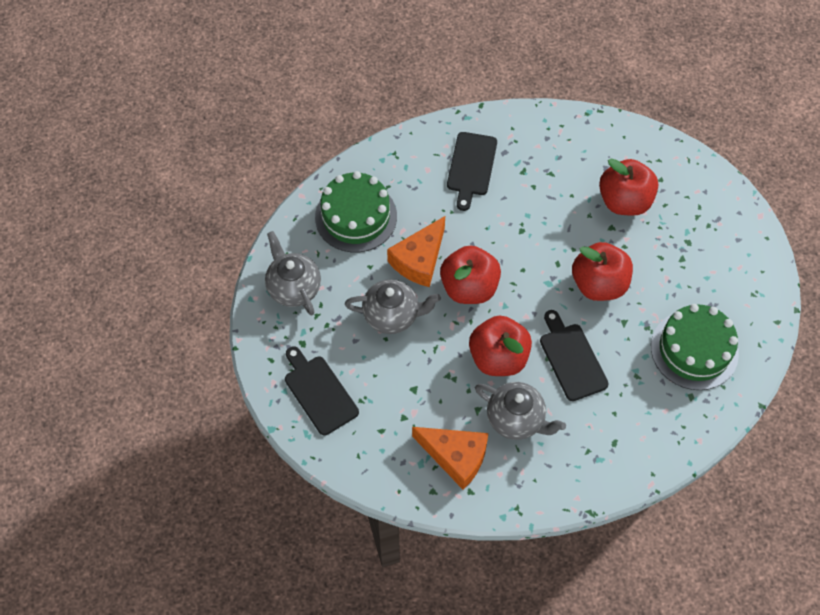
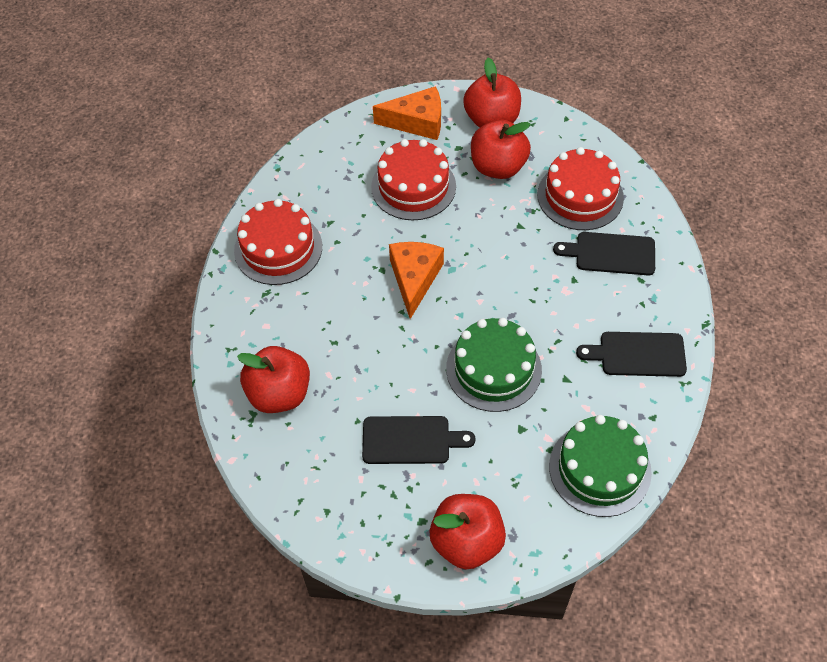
grey teapot: [265,231,321,315] [345,279,441,334] [475,382,566,440] = 3 -> none = 0
red cake: none = 0 -> [234,199,322,285] [371,139,456,220] [537,147,624,230] = 3

